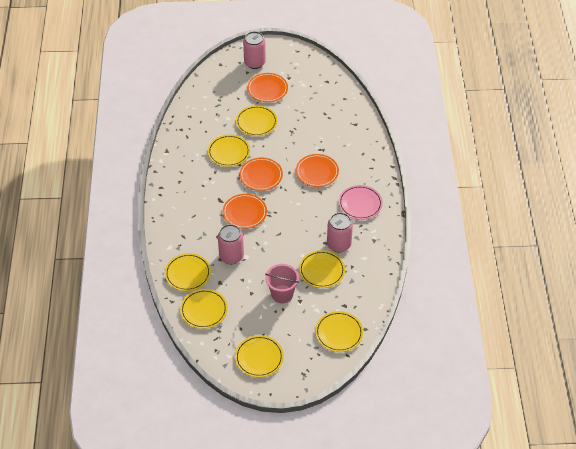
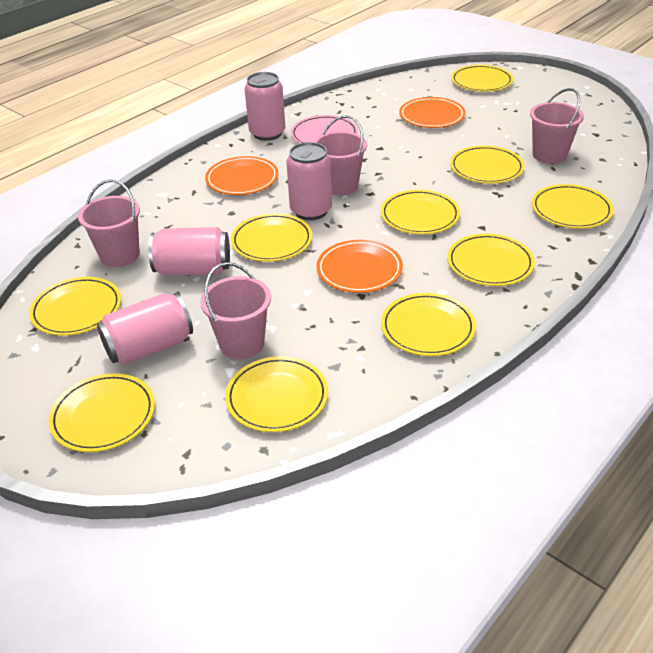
orange plate: [223,194,267,229] [240,158,283,191] [247,73,288,102] [296,154,339,187] = 4 -> [205,156,279,195] [316,240,403,293] [399,97,466,128] = 3
pink bucket: [265,264,299,303] = 1 -> [78,179,140,267] [200,262,271,359] [314,115,367,196] [530,88,584,164] = 4
pink can: [218,224,244,264] [243,31,266,69] [327,212,353,252] = 3 -> [97,293,193,365] [148,227,230,276] [244,72,285,141] [286,142,332,220] = 4
yellow plate: [165,253,211,291] [180,289,228,329] [208,135,250,167] [235,335,284,377] [236,105,278,136] [299,250,345,288] [315,311,363,352] = 7 -> [29,277,121,336] [48,373,155,452] [225,356,328,432] [231,213,313,262] [381,190,460,234] [381,293,476,356] [447,234,535,286] [450,145,525,184] [451,65,514,92] [532,184,614,229] = 10

